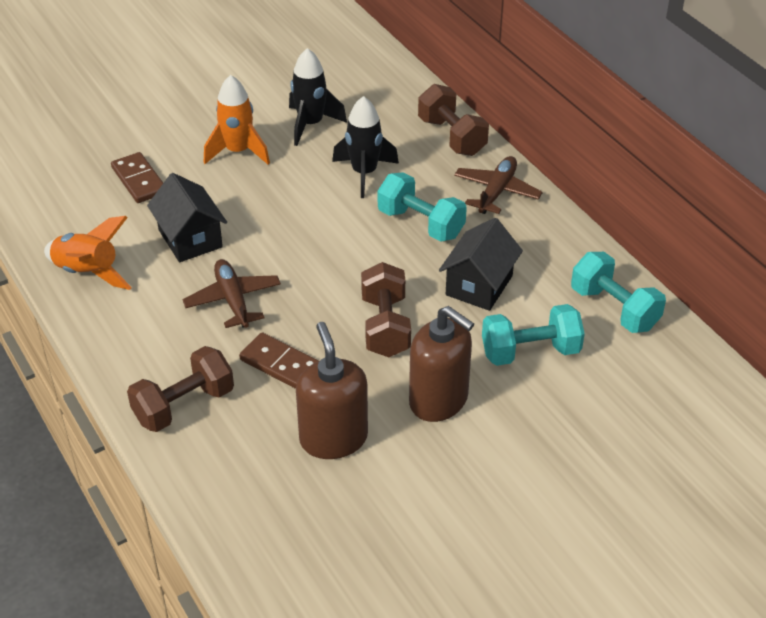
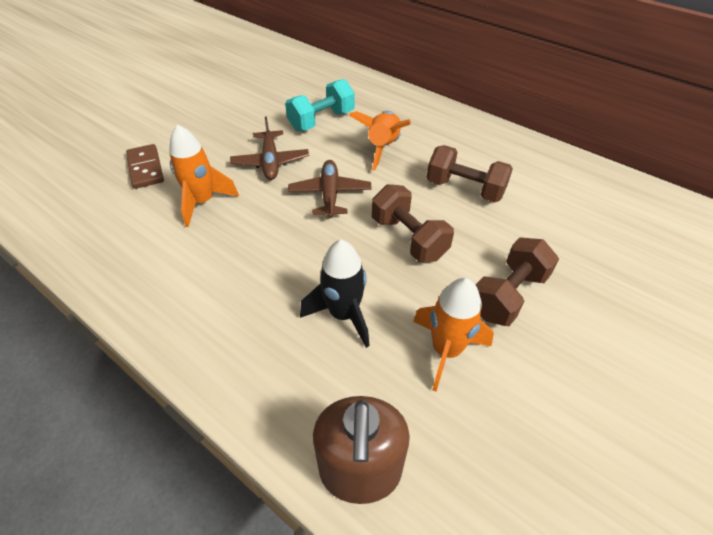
black house: [147,173,227,262] [439,218,523,311] = 2 -> none = 0
black rocket: [289,48,347,146] [332,96,399,198] = 2 -> [300,240,370,348] = 1
brown domino: [111,152,163,203] [239,332,319,389] = 2 -> [126,144,164,189] = 1
brown soap dispenser: [296,322,368,459] [409,306,474,422] = 2 -> [313,396,410,504] = 1
orange rocket: [44,216,132,290] [204,75,270,165] = 2 -> [169,124,239,227] [349,111,411,171] [413,278,494,391] = 3
turquoise dumbbell: [378,172,467,242] [482,304,585,366] [571,252,666,333] = 3 -> [285,79,355,131] = 1

